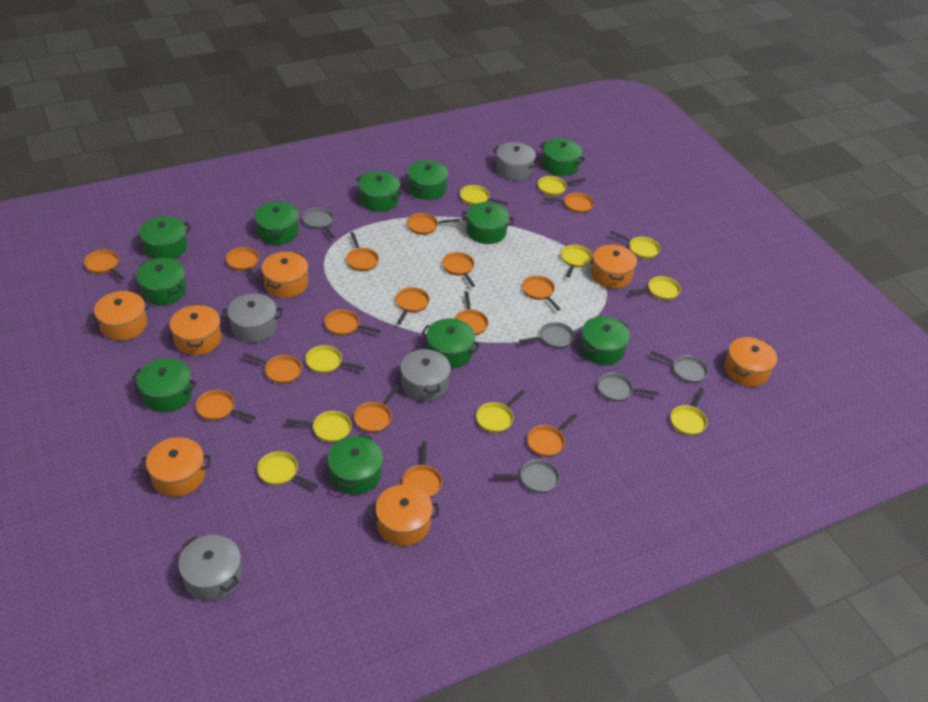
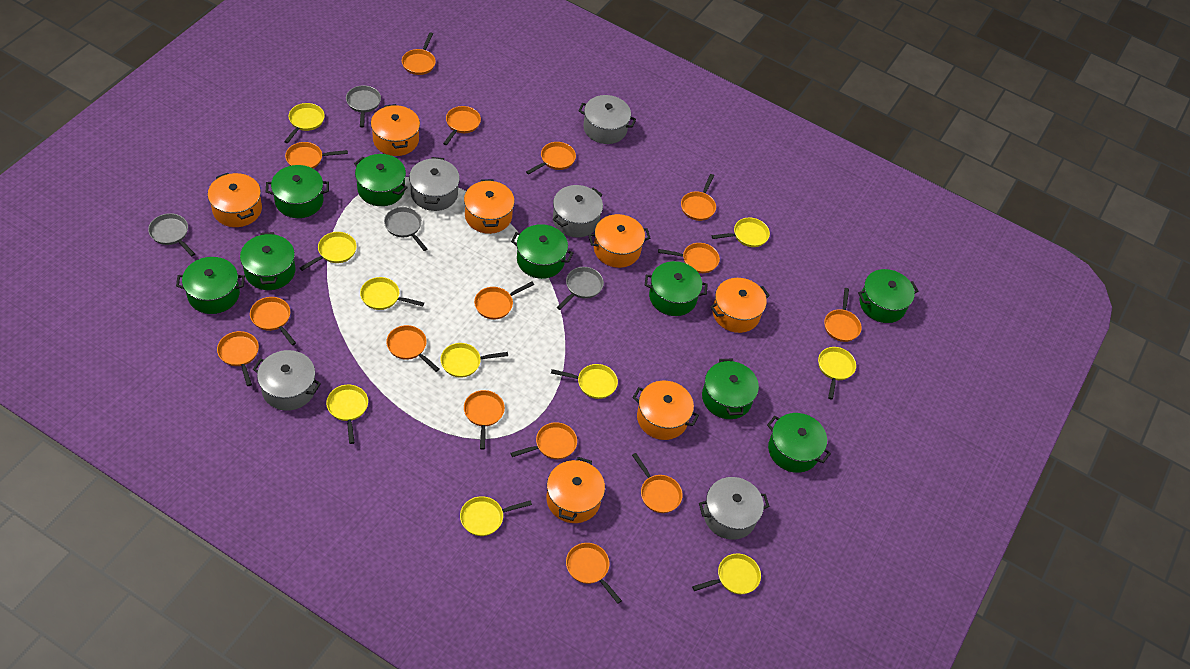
green pot: [132,358,197,412] [135,216,191,259] [136,258,186,305] [254,201,299,245] [327,434,383,495] [356,171,403,212] [408,160,449,200] [422,318,480,368] [462,202,514,244] [540,138,585,176] [580,316,630,365] = 11 -> [176,257,245,314] [240,232,296,290] [266,165,329,218] [354,154,408,206] [511,224,573,279] [645,261,708,316] [702,359,759,419] [767,413,831,473] [858,269,918,323] = 9
grey pan: [302,207,335,238] [493,460,560,493] [519,322,574,348] [597,373,659,402] [650,351,708,383] = 5 -> [148,213,195,256] [346,85,381,127] [384,207,427,251] [557,267,604,310] = 4
grey pot: [178,535,242,601] [222,293,282,343] [400,348,451,401] [493,142,539,180] = 4 -> [253,350,321,411] [409,157,460,211] [553,185,603,238] [579,95,636,144] [699,477,770,540] = 5

